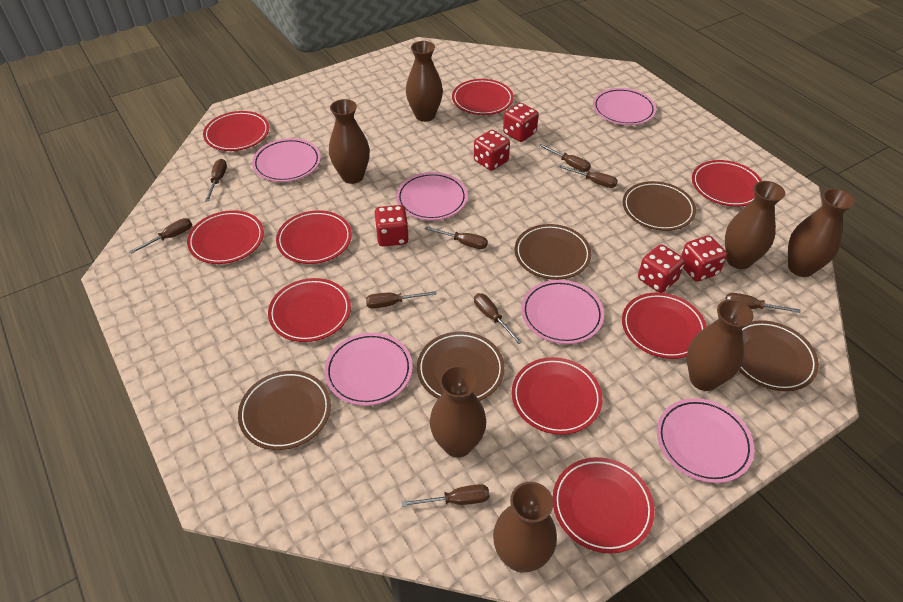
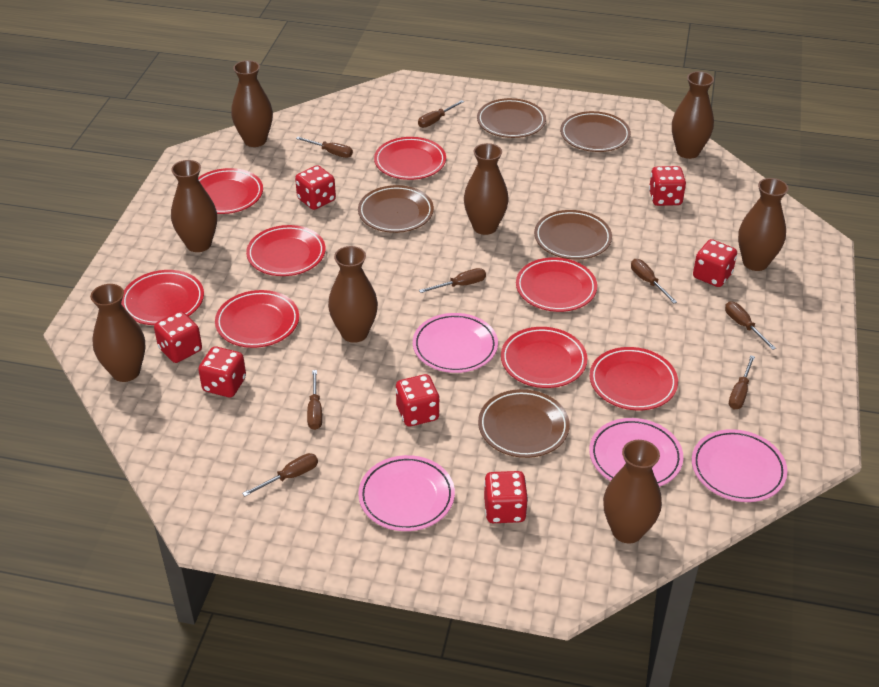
brown screwdriver: [129,218,192,254] [205,159,227,202] [366,291,437,308] [401,484,489,507] [425,226,488,249] [474,293,522,344] [539,144,591,172] [559,165,618,188] [725,293,801,313] = 9 -> [242,453,318,496] [296,137,353,158] [307,370,322,430] [418,100,464,128] [419,268,486,293] [631,259,677,304] [725,301,776,350] [729,355,755,410] = 8
brown vase: [329,99,370,184] [406,41,443,122] [430,365,486,458] [493,482,557,573] [687,299,753,391] [725,181,785,269] [788,188,855,277] = 7 -> [90,284,146,382] [171,160,217,252] [231,60,273,147] [328,246,378,343] [464,143,509,235] [603,440,662,543] [672,71,714,159] [738,178,788,271] = 8
pink plate: [252,138,321,182] [324,333,413,406] [396,172,467,220] [521,280,604,344] [593,88,656,125] [657,398,754,483] = 6 -> [358,455,455,531] [413,313,498,373] [589,418,683,487] [692,429,788,502] = 4
red dice: [375,205,409,247] [474,130,510,171] [503,103,539,142] [638,244,685,293] [681,235,727,282] = 5 -> [154,311,202,363] [198,346,246,397] [295,165,336,210] [396,374,440,427] [484,471,528,523] [649,166,686,206] [693,239,737,287] = 7
red plate: [187,210,264,264] [203,111,269,151] [268,278,351,342] [276,210,352,264] [452,79,514,115] [512,357,603,435] [553,457,655,554] [622,292,707,359] [692,160,762,207] = 9 -> [121,270,204,325] [198,168,263,214] [215,290,299,348] [246,225,326,276] [374,137,446,180] [501,327,587,388] [516,257,597,312] [590,347,678,410] = 8

